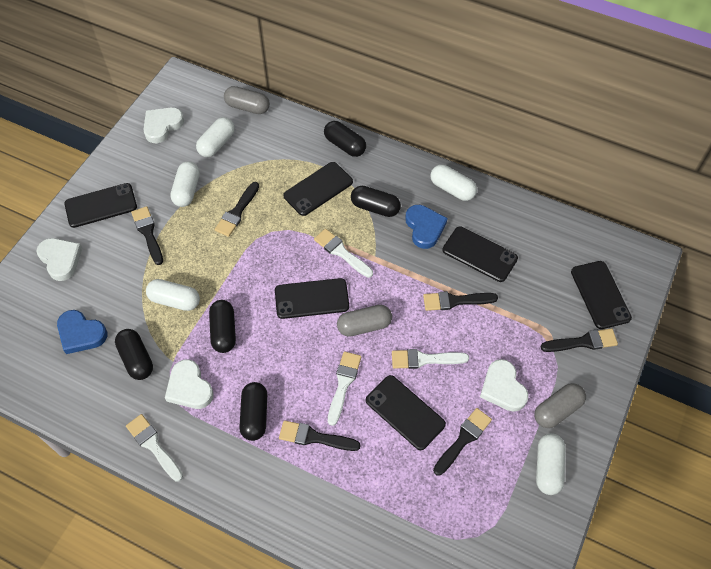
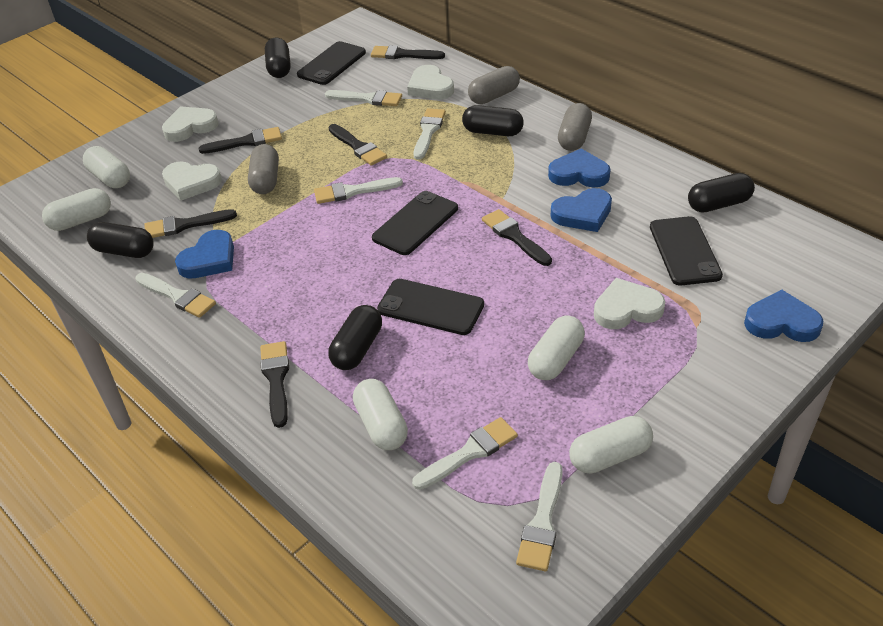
black phone: [64,183,137,228] [275,278,349,319] [283,162,353,216] [366,375,446,450] [442,226,518,282] [571,261,632,329] = 6 -> [297,41,366,85] [372,191,458,255] [377,279,484,335] [650,216,723,285] = 4
blue heart: [57,310,108,354] [405,205,448,249] = 2 -> [175,230,234,278] [548,148,611,187] [551,188,612,232] [744,290,824,342] = 4
white brush: [126,414,183,482] [314,229,373,278] [328,351,361,426] [392,349,469,369] = 4 -> [135,273,216,318] [314,177,403,204] [325,90,402,106] [412,417,518,490] [414,108,446,159] [516,462,563,571] = 6

